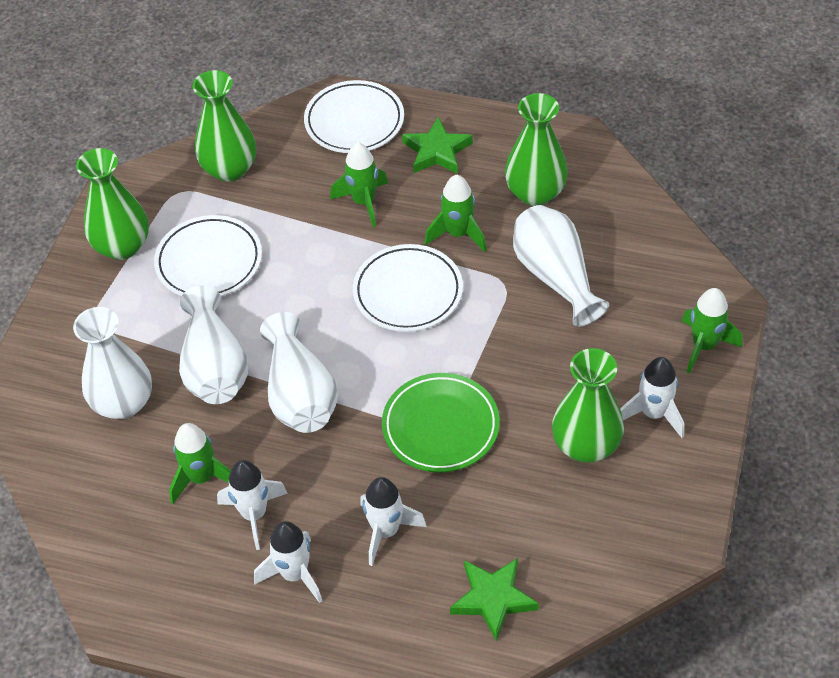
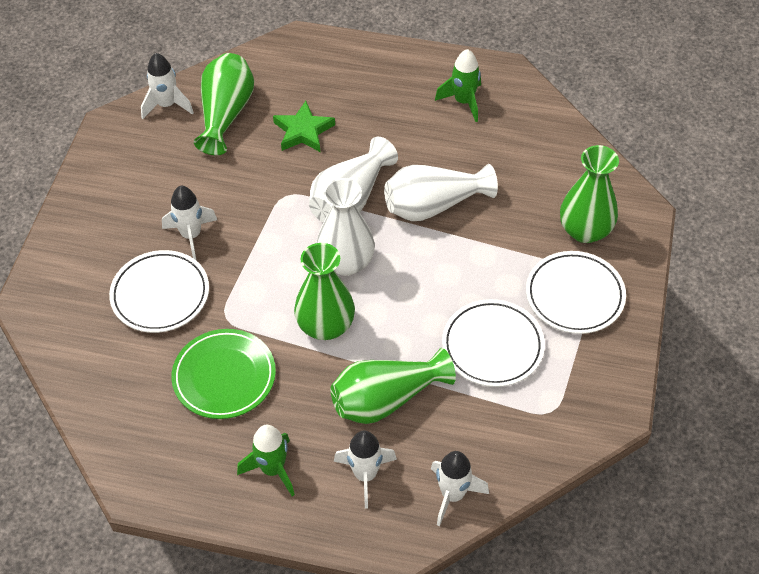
green rocket: [169,423,231,504] [330,143,388,227] [425,175,486,252] [682,288,742,374] = 4 -> [237,425,295,496] [435,49,481,122] = 2
green star: [402,117,473,174] [450,558,539,642] = 2 -> [273,101,335,152] = 1
white vase: [73,307,152,419] [179,285,248,404] [260,312,338,433] [513,205,609,327] = 4 -> [309,137,398,222] [317,178,375,276] [384,164,498,221] = 3

